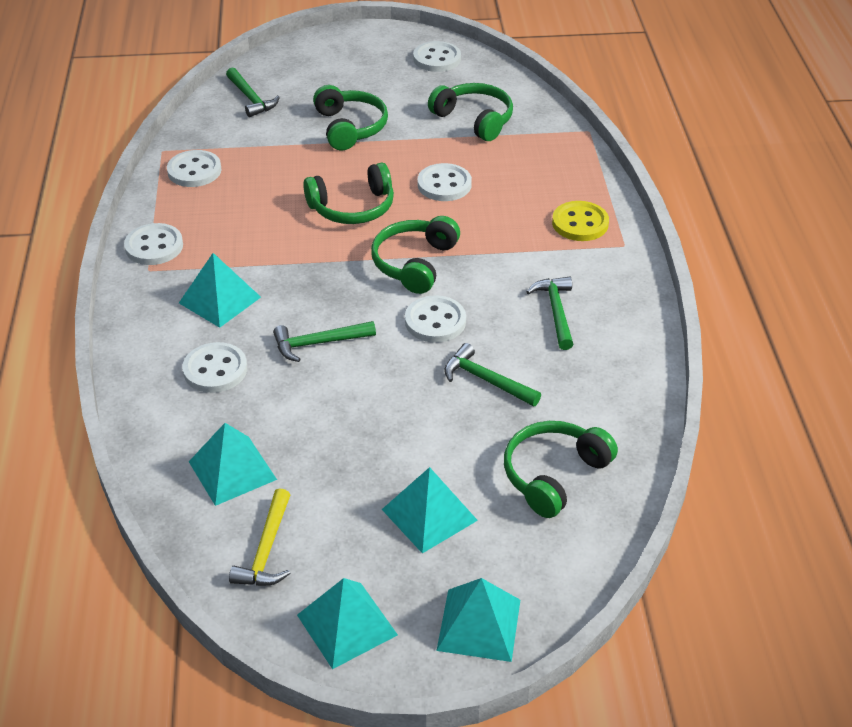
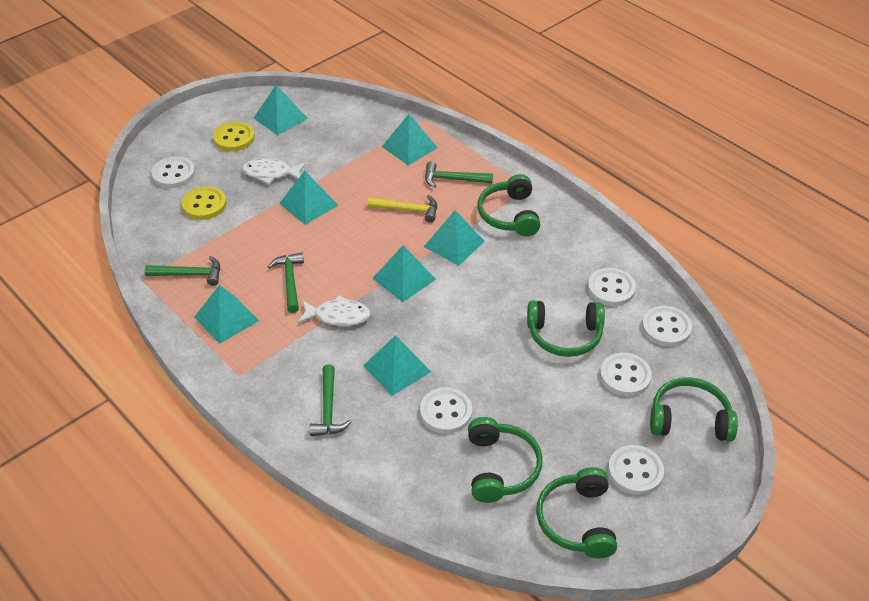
turquoise pyramid: [179,253,261,328] [189,423,277,506] [297,578,398,669] [382,467,478,554] [436,578,520,662] = 5 -> [194,285,259,344] [254,85,308,135] [279,171,338,224] [363,335,431,396] [372,245,436,302] [382,114,438,165] [424,210,485,266] = 7
white fish: none = 0 -> [242,158,306,184] [298,295,371,326] = 2
yellow button: [552,201,609,241] = 1 -> [182,186,226,220] [213,121,255,151] = 2

